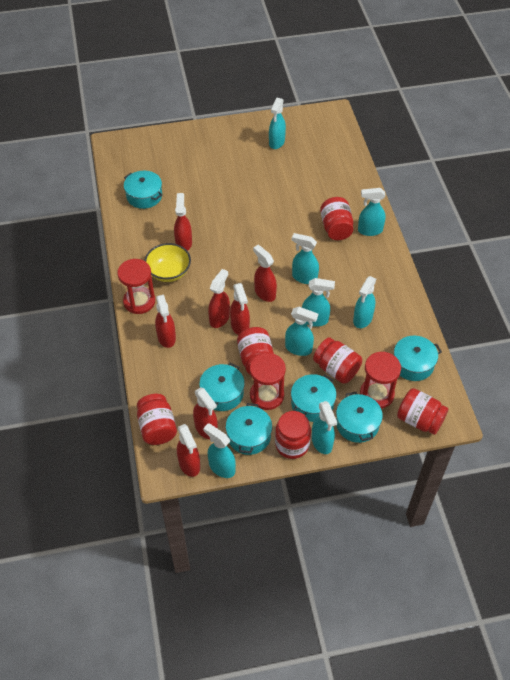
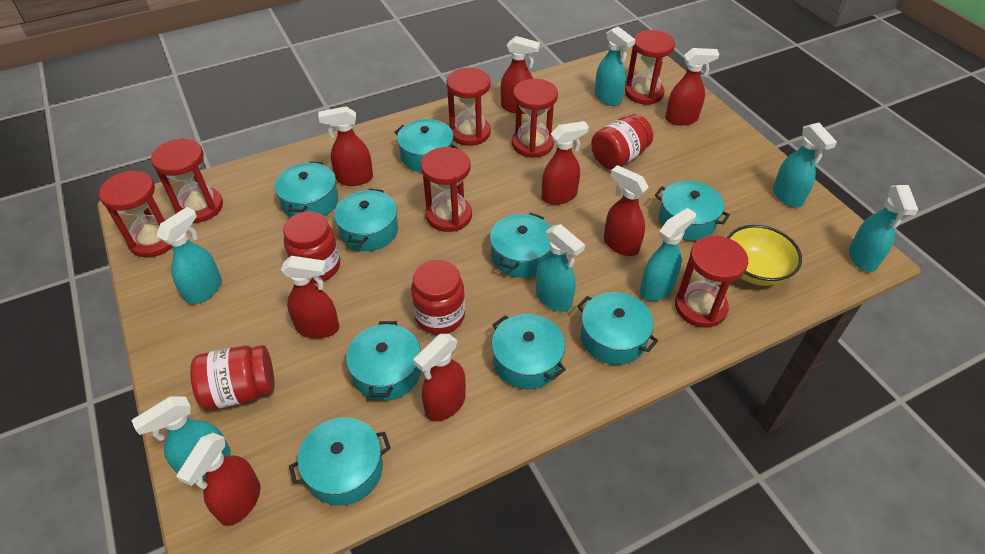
red hourglass: [118,259,155,314] [250,353,286,410] [360,352,401,409] = 3 -> [99,171,172,258] [151,138,223,223] [421,147,472,232] [446,68,491,146] [512,79,558,158] [625,30,675,105] [675,236,748,328] = 7
red jar: [137,394,177,445] [237,327,274,375] [275,411,311,459] [313,337,362,384] [320,197,353,240] [397,388,448,435] = 6 -> [190,345,275,410] [283,211,340,283] [411,260,465,335] [591,114,653,170] = 4
red spray bottle: [155,295,176,348] [174,193,192,251] [177,424,200,477] [193,387,218,439] [208,269,230,328] [230,283,250,335] [253,245,277,302] = 7 -> [176,433,260,526] [281,256,339,339] [318,106,373,186] [414,334,466,421] [501,36,540,114] [542,121,589,205] [604,165,649,256] [665,48,719,125] = 8
turquoise pot: [124,171,162,209] [199,363,245,411] [226,403,272,455] [291,374,337,422] [336,392,383,443] [394,336,442,381] = 6 -> [275,161,338,217] [289,417,391,506] [334,188,398,251] [346,321,421,401] [394,119,458,172] [490,213,551,278] [492,314,566,389] [577,292,658,365] [655,181,730,241] = 9
turquoise spray bottle: [203,423,236,478] [269,98,286,149] [285,307,318,356] [292,233,319,284] [302,278,335,327] [312,401,337,454] [353,276,376,328] [358,188,386,236] = 8 -> [131,397,231,479] [157,207,222,304] [536,224,585,312] [594,26,635,106] [640,208,696,301] [773,123,837,208] [849,185,918,272] = 7

